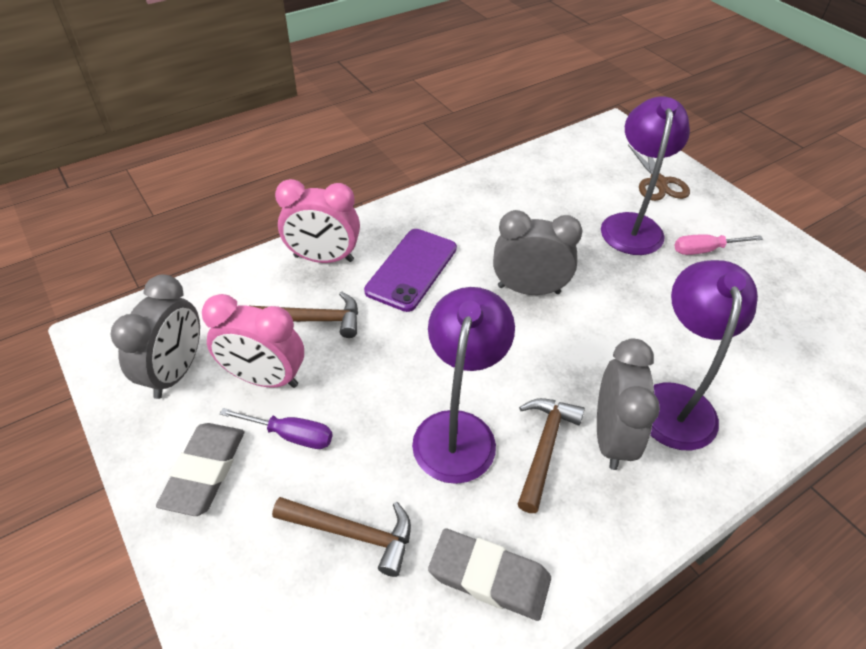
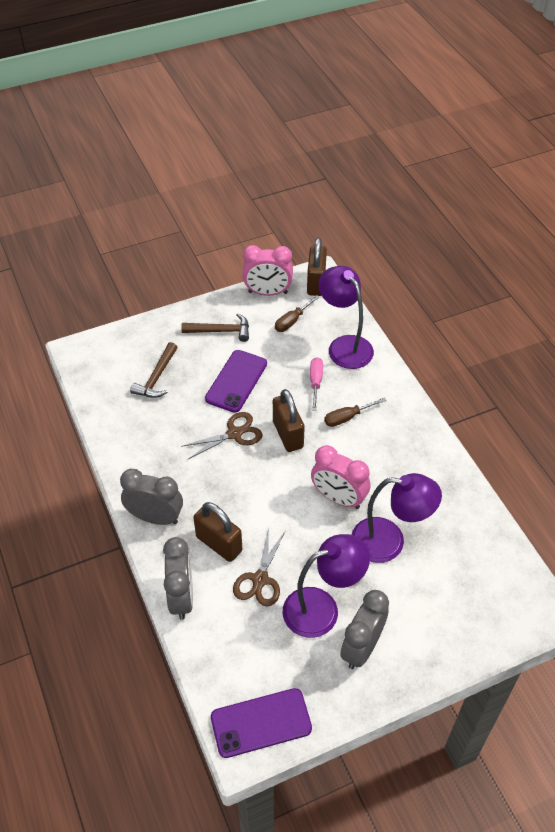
brown hammer: [252,291,358,338] [272,497,411,577] [518,398,585,513] = 3 -> [130,342,178,398] [181,313,249,342] = 2
brown padlock: none = 0 -> [193,502,242,562] [273,389,305,452] [307,237,327,296] = 3
brown scissors: [628,144,690,201] = 1 -> [181,412,262,459] [233,527,286,607] = 2
brown screwdriver: none = 0 -> [275,295,320,332] [324,398,386,427] = 2
grey eraser: [156,423,245,516] [428,528,551,621] = 2 -> none = 0
purple phone: [364,229,457,312] = 1 -> [205,350,267,413] [211,688,312,758] = 2
purple screwdriver: [220,408,333,449] = 1 -> none = 0

